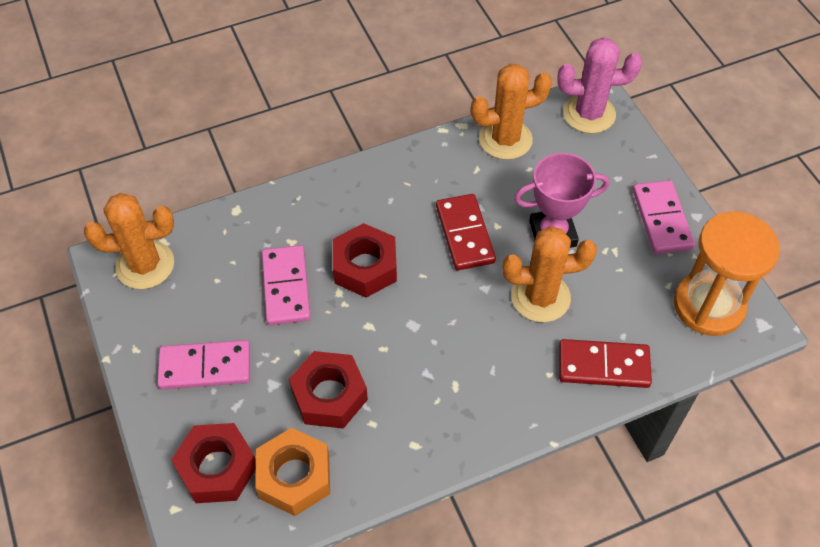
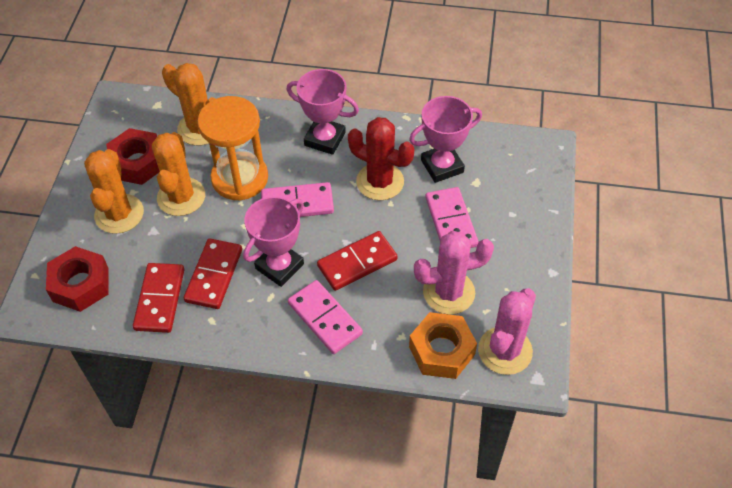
pink cactus: [557,37,642,134] = 1 -> [414,231,494,315] [478,288,536,375] = 2
pink trophy: [514,153,609,248] = 1 -> [243,196,304,287] [286,69,359,155] [409,96,482,183] = 3
red cactus: none = 0 -> [348,117,414,200] = 1
red domino: [436,194,496,270] [559,339,652,388] = 2 -> [133,263,184,333] [184,239,242,309] [317,231,398,291] = 3
red nut: [171,423,256,503] [289,351,368,429] [333,223,397,298] = 3 -> [46,246,109,312] [106,128,160,185] = 2

